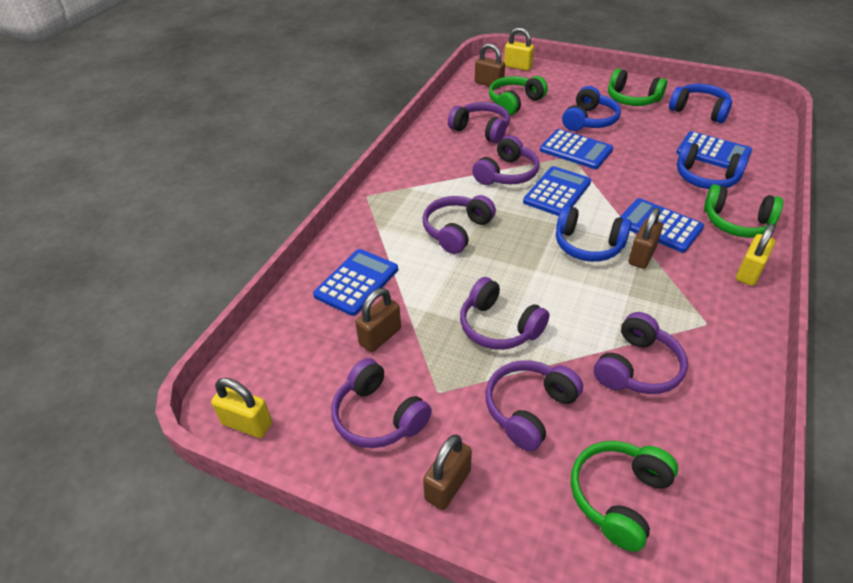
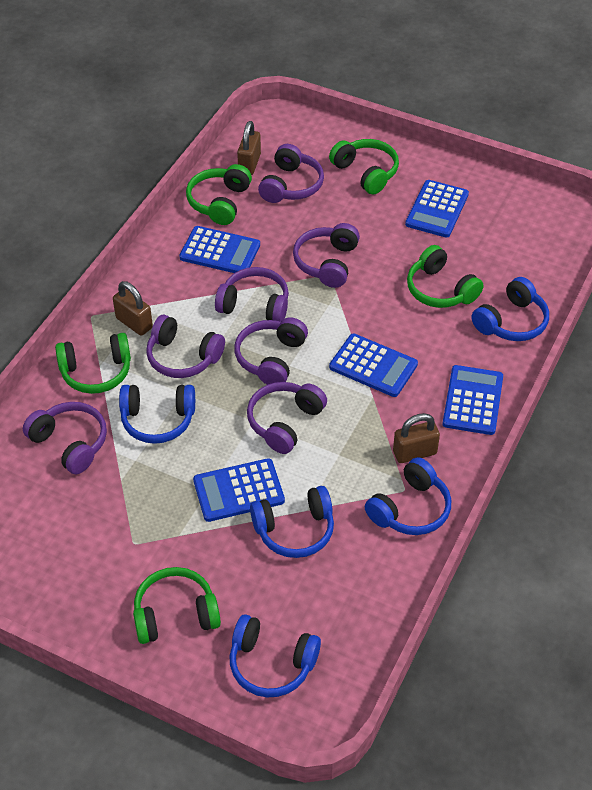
blue headphones: [556,205,632,262] [562,86,621,131] [669,84,732,123] [677,142,749,189] = 4 -> [119,385,195,444] [230,614,321,697] [250,486,334,558] [365,457,451,535] [471,277,549,341] = 5
brown padlock: [355,288,401,352] [423,435,472,510] [475,43,505,88] [628,208,663,269] = 4 -> [113,281,153,336] [237,121,261,175] [393,413,440,463] = 3
green headphones: [489,76,548,115] [571,441,678,552] [608,68,667,106] [704,184,783,238] = 4 -> [55,333,131,394] [133,567,221,644] [186,164,252,225] [329,139,399,195] [407,245,484,308] = 5
yellow padlock: [211,378,272,438] [504,27,534,71] [736,223,775,286] = 3 -> none = 0

